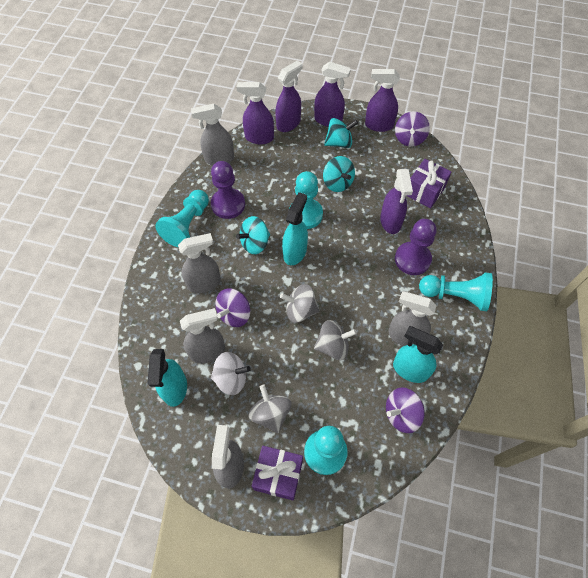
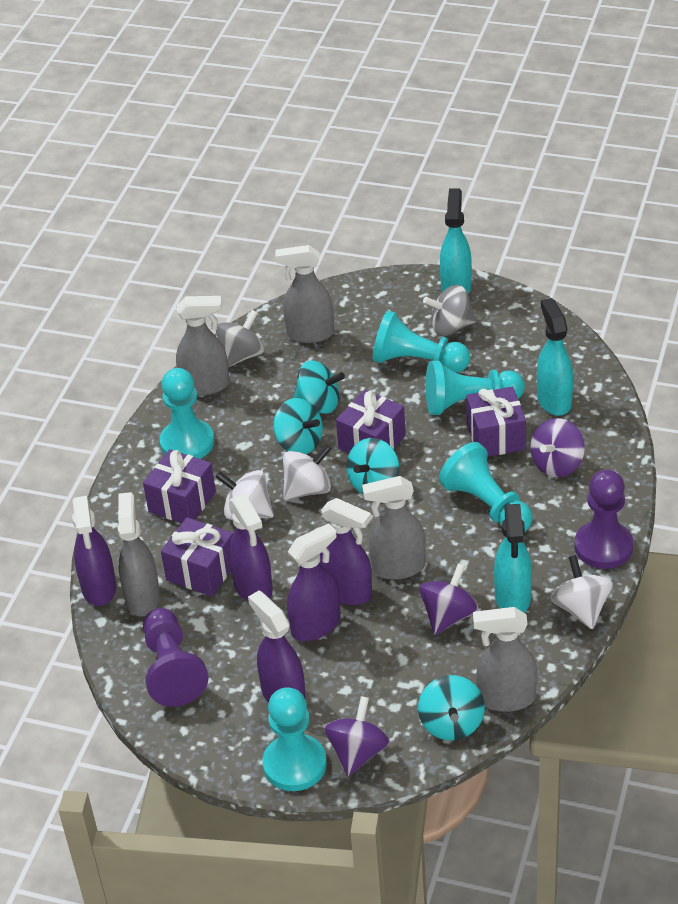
grey spinning top: [249,385,292,433] [280,284,320,323] [314,320,357,360] = 3 -> [216,310,264,367] [423,285,477,336] = 2
purple gift: [252,446,303,501] [406,159,452,208] = 2 -> [143,449,216,523] [161,517,233,597] [336,390,406,453] [466,387,526,457] = 4
turquoise pawn: [155,190,209,247] [289,171,323,229] [304,426,348,475] [419,273,493,311] = 4 -> [160,368,214,459] [262,687,327,791] [373,311,471,373] [426,361,525,415] [439,442,533,532] = 5
turquoise spinning top: [236,216,270,254] [323,156,355,192] [324,118,358,148] = 3 -> [273,398,323,454] [293,361,345,413] [346,438,399,494] [418,675,485,740] = 4
white spinning top: [211,352,251,395] = 1 -> [216,470,274,520] [283,444,331,500] [551,555,613,629] = 3

